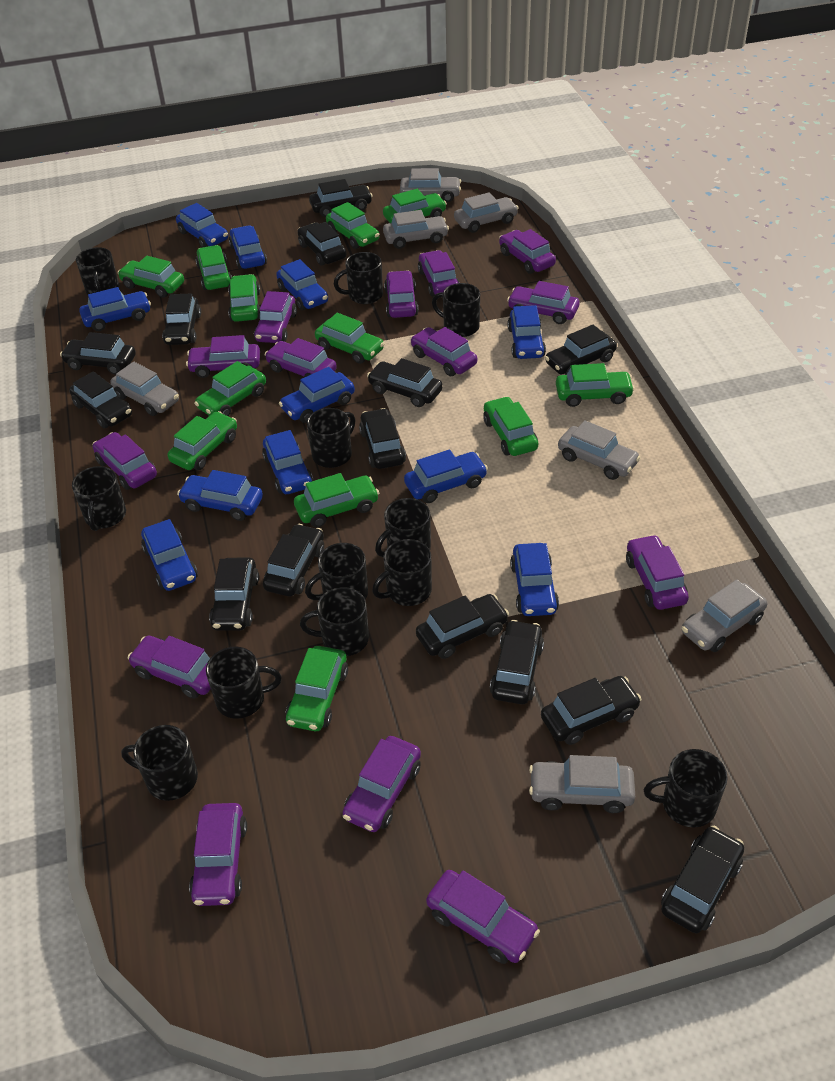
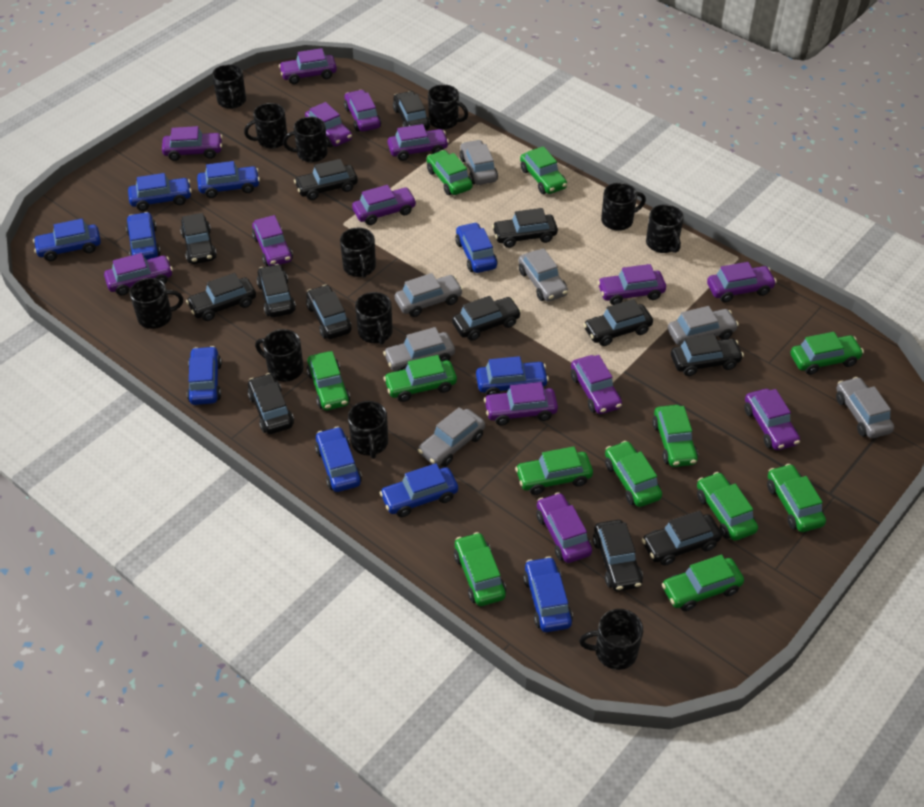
black car: [60,332,136,375] [69,371,132,428] [162,293,201,345] [209,558,259,631] [263,524,324,596] [298,222,346,266] [309,179,373,217] [359,408,406,469] [367,358,443,407] [416,594,509,659] [490,620,544,704] [541,676,642,745] [545,325,617,375] [661,826,744,933] = 14 -> [180,213,217,264] [186,273,256,321] [248,373,294,434] [257,264,296,317] [294,159,358,200] [306,285,352,339] [393,91,430,130] [452,296,521,341] [492,208,558,248] [583,299,653,346] [593,520,643,591] [642,510,722,566] [671,334,744,376] = 13
blue car: [79,287,151,331] [141,519,198,591] [176,203,228,247] [177,470,263,521] [229,225,267,269] [262,430,313,494] [276,259,328,310] [279,367,355,423] [404,449,488,503] [507,305,546,359] [510,543,559,616] = 11 -> [33,219,101,261] [126,212,161,260] [128,173,192,211] [187,346,222,405] [197,161,260,198] [315,426,362,492] [380,463,458,517] [455,222,498,273] [476,356,549,395] [523,556,573,632] = 10

